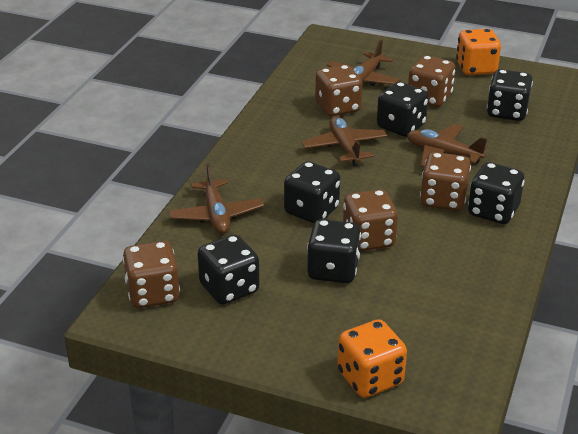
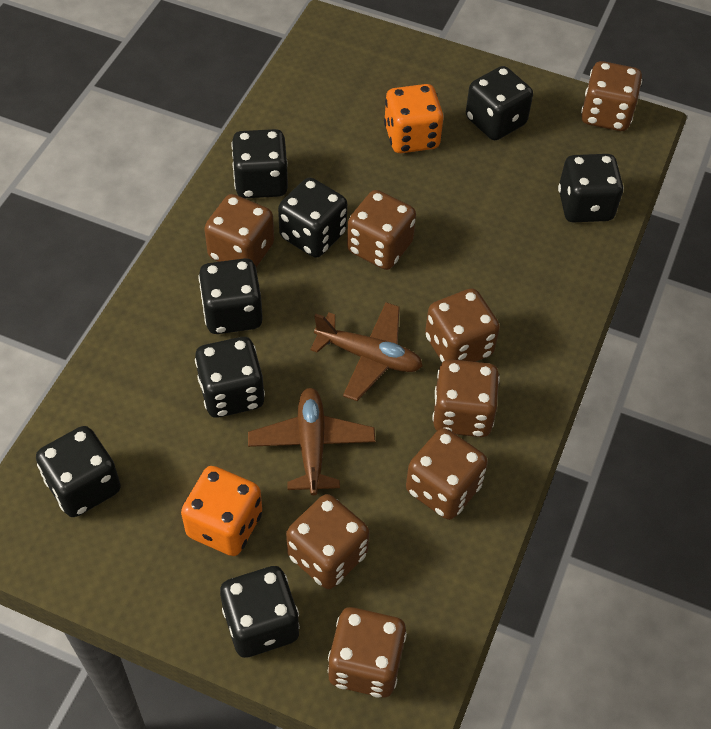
black dice: [198,235,259,305] [284,161,340,223] [307,219,361,283] [377,82,428,137] [468,162,524,224] [487,69,533,121] = 6 -> [36,426,121,517] [195,337,265,418] [199,258,263,334] [220,566,300,658] [231,129,288,198] [278,178,347,258] [466,66,533,140] [558,154,624,222] = 8
brown dice: [122,241,180,308] [315,65,362,116] [343,189,398,251] [408,55,455,107] [420,152,471,211] = 5 -> [204,194,274,268] [286,494,369,589] [328,607,407,698] [347,190,416,270] [406,428,488,520] [425,288,500,362] [432,359,500,437] [581,61,642,131] = 8
brown plane: [169,163,264,234] [302,116,387,167] [327,40,401,86] [407,124,487,167] = 4 -> [248,388,375,495] [310,302,423,401] = 2

